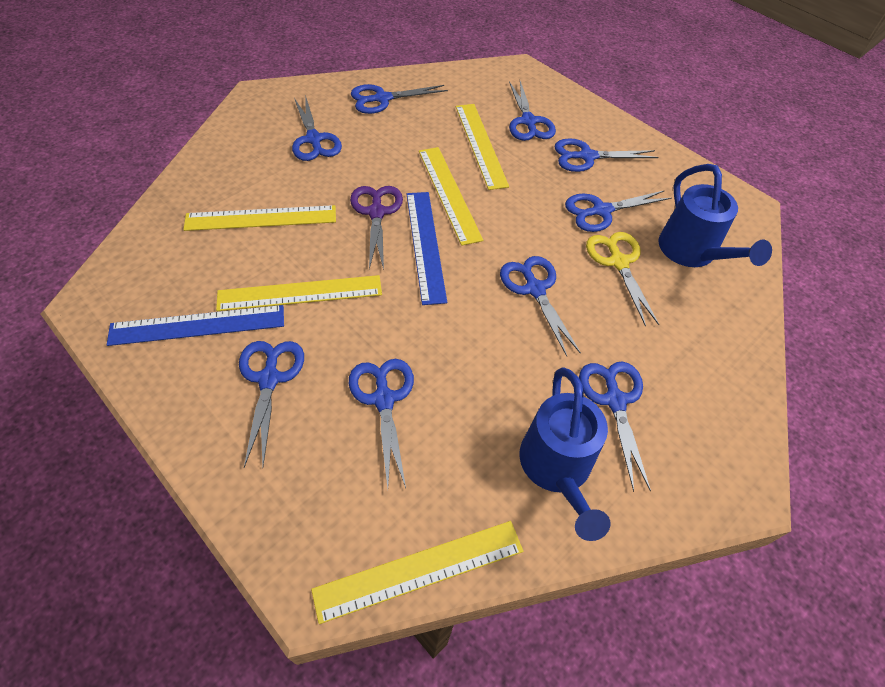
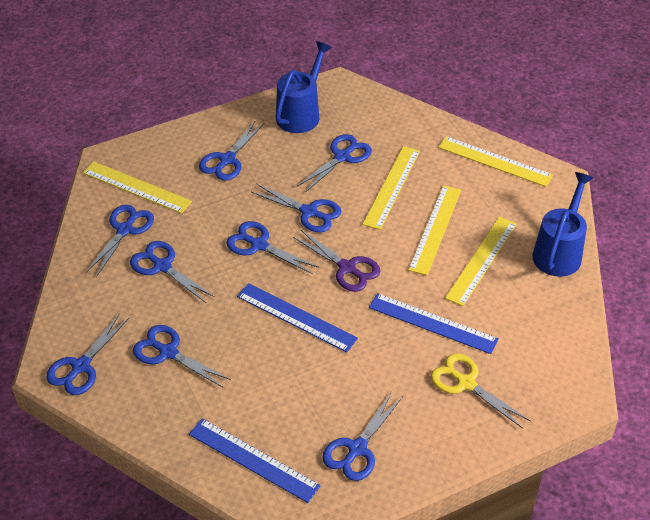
blue ruler: [107,305,284,346] [407,192,447,305] = 2 -> [189,418,321,503] [237,283,358,352] [369,293,499,354] = 3

